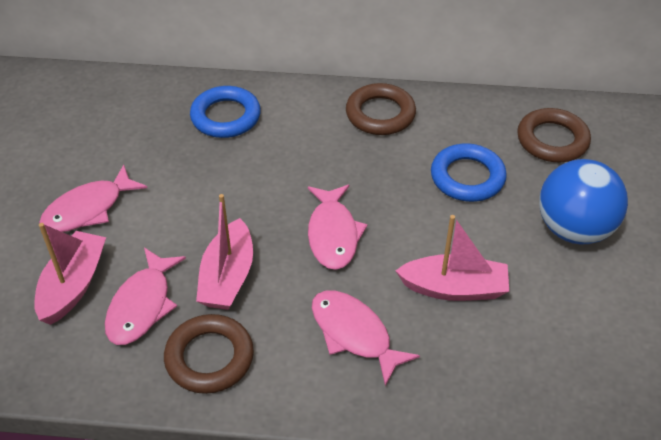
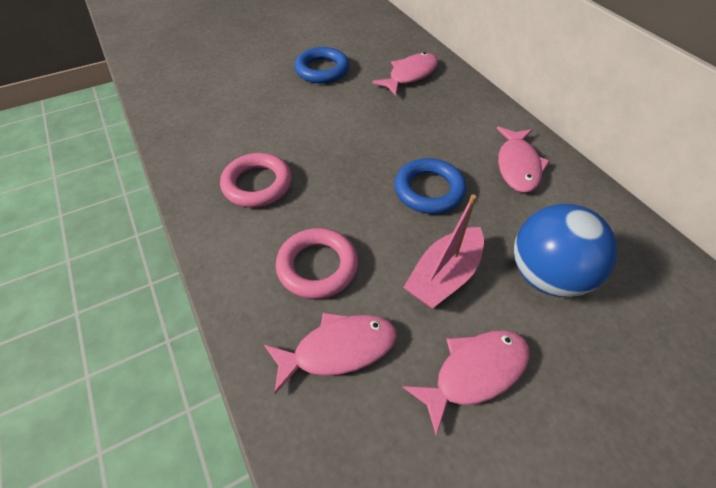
brown ring: [164,314,254,394] [346,83,416,135] [517,108,591,162] = 3 -> none = 0
pink boat: [34,223,106,325] [196,194,253,310] [395,215,509,301] = 3 -> [403,194,484,308] = 1
pink ring: none = 0 -> [220,153,292,208] [276,228,358,299] = 2

